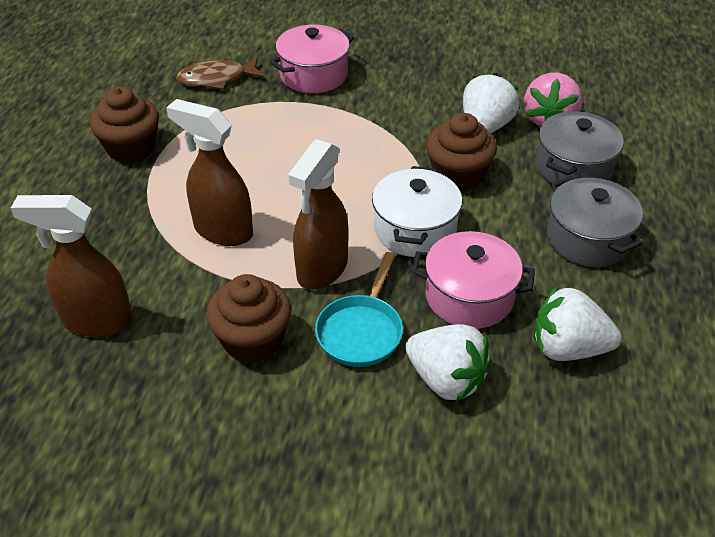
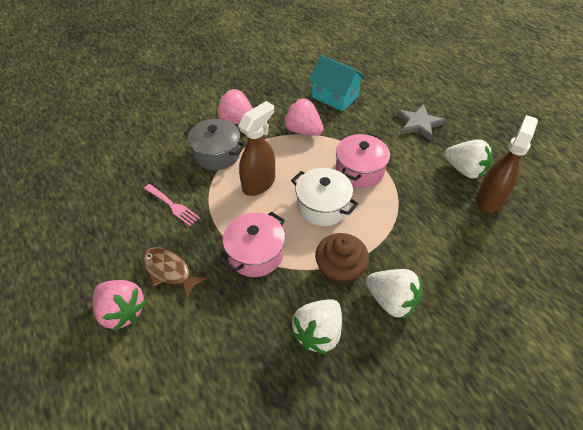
brown cupcake: [90,86,159,163] [206,274,291,363] [426,113,497,191] = 3 -> [315,233,369,287] = 1
brown spray bottle: [11,195,133,337] [166,99,253,246] [288,139,349,290] = 3 -> [238,101,275,196] [476,115,538,213] = 2
grey pot: [536,111,624,187] [547,176,643,267] = 2 -> [184,119,246,170] = 1
grey star: none = 0 -> [396,104,446,141] = 1
pink fork: none = 0 -> [144,184,200,226] = 1
pink strawberry: [524,73,583,127] = 1 -> [93,280,147,331] [216,89,253,124] [283,98,323,136] = 3
turquoise house: none = 0 -> [309,55,365,112] = 1
turquoise pan: [315,252,403,367] = 1 -> none = 0

